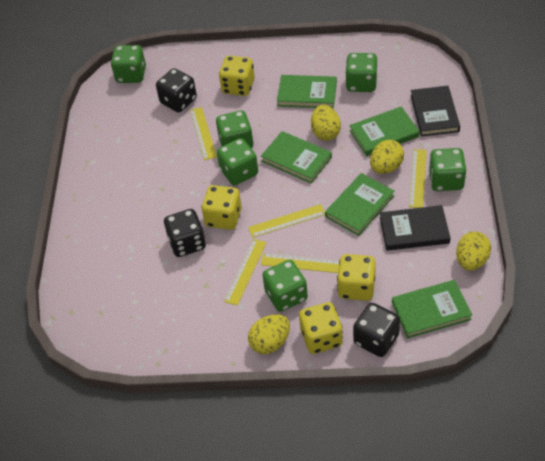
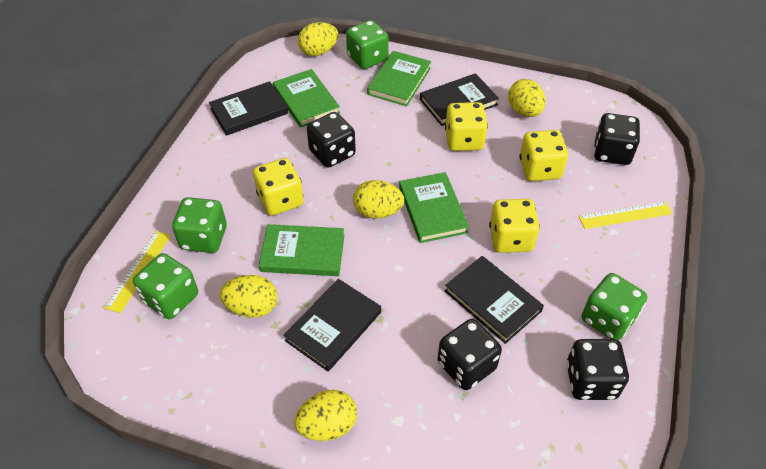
black book: [380,205,450,251] [410,86,460,137] = 2 -> [209,81,288,136] [284,279,381,372] [420,73,499,126] [445,256,544,344] = 4
black dice: [156,68,197,112] [164,209,206,257] [353,303,400,357] = 3 -> [307,112,356,168] [438,319,502,390] [566,339,629,400] [594,113,640,165] = 4
green book: [261,131,332,184] [277,75,337,109] [325,173,395,236] [349,106,420,156] [392,280,472,338] = 5 -> [259,224,344,276] [273,69,340,128] [367,51,431,106] [399,172,469,243] = 4
green dice: [111,45,146,83] [216,110,254,148] [217,138,258,185] [263,260,308,312] [345,53,377,92] [429,148,466,191] = 6 -> [133,253,198,319] [172,197,227,253] [346,20,389,69] [582,273,647,340] = 4
yellow egg: [248,314,290,354] [311,105,341,141] [370,140,404,174] [456,231,491,271] = 4 -> [220,275,277,318] [294,390,357,441] [298,22,338,56] [353,180,404,219] [508,79,546,117] = 5
yellow ruler: [190,107,217,160] [224,239,267,306] [248,204,325,238] [261,253,339,273] [409,149,427,208] = 5 -> [104,231,171,313] [578,201,673,229] = 2

